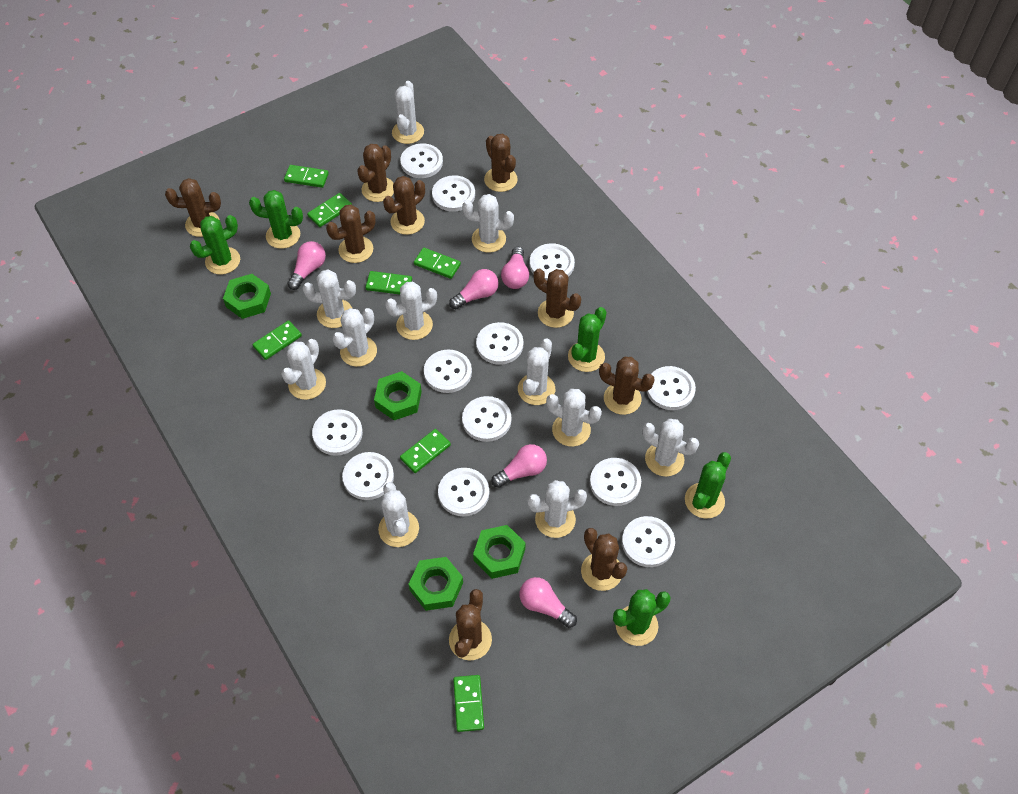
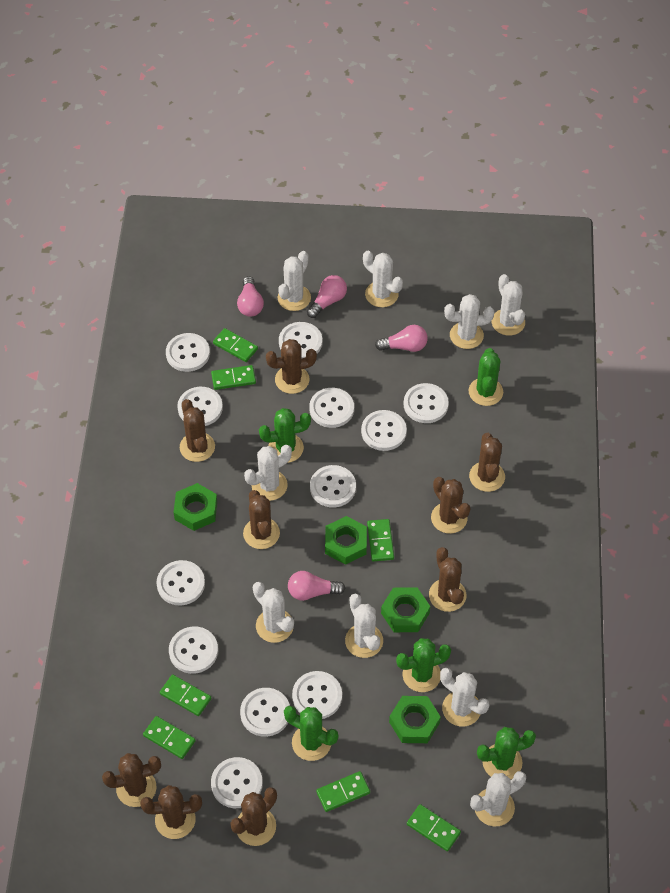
pink light bulb: [287,241,326,290] [449,269,499,309] [491,444,547,488] [501,247,529,289] [519,577,577,628] = 5 -> [237,276,264,317] [288,571,346,601] [307,275,347,318] [375,325,428,352] = 4
white cactus: [281,339,326,400] [302,270,356,328] [332,308,377,367] [378,483,419,547] [385,282,437,340] [392,81,424,144] [462,194,514,253] [518,338,555,405] [527,480,587,538] [546,389,602,447] [642,419,699,477] = 11 -> [244,445,292,501] [253,582,294,643] [278,251,311,311] [345,594,383,658] [363,251,403,307] [440,668,489,727] [444,294,494,349] [470,771,526,826] [492,274,525,336] = 9

